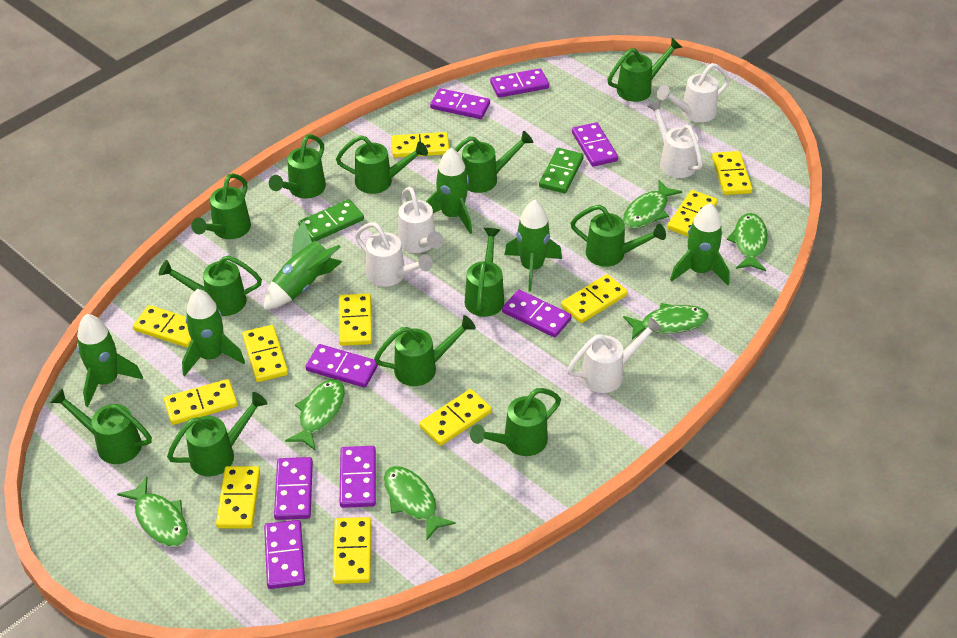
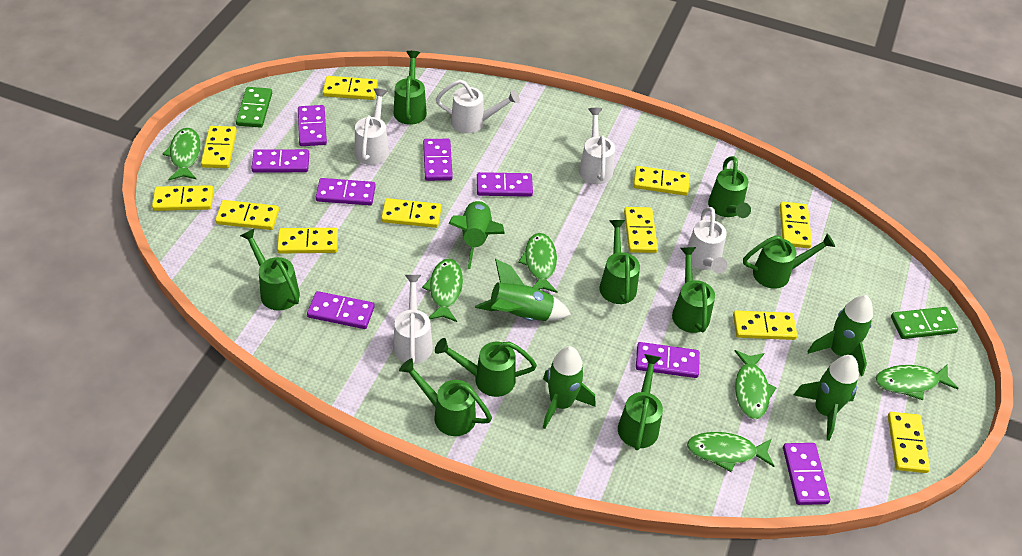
green rocket: [77,314,143,407] [182,289,245,376] [263,221,342,310] [426,148,472,234] [504,200,562,292] [670,203,730,285] = 6 -> [448,200,505,269] [475,259,571,321] [543,346,596,429] [794,355,859,441] [807,295,873,376] = 5
green watering can: [50,388,152,464] [159,256,262,316] [167,392,268,476] [191,173,251,239] [269,134,326,199] [336,135,428,194] [374,315,476,386] [454,131,534,193] [465,228,504,317] [470,388,561,456] [571,205,666,267] [607,38,682,102] = 12 -> [240,229,300,311] [394,51,427,125] [399,358,492,436] [435,338,537,397] [600,220,640,304] [618,354,663,450] [672,247,715,333] [708,156,751,218] [743,233,835,289] = 9

